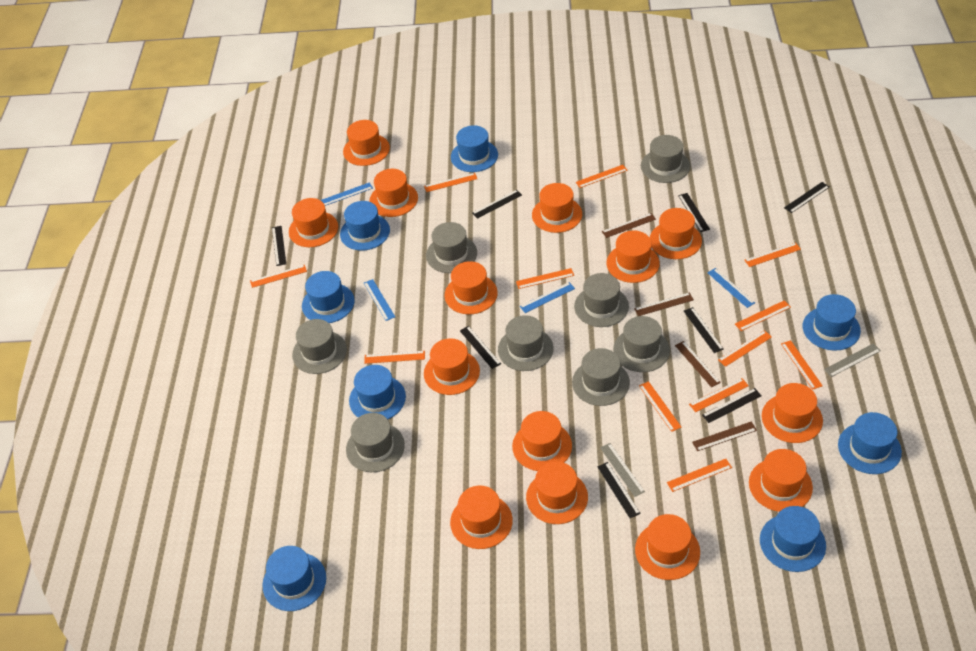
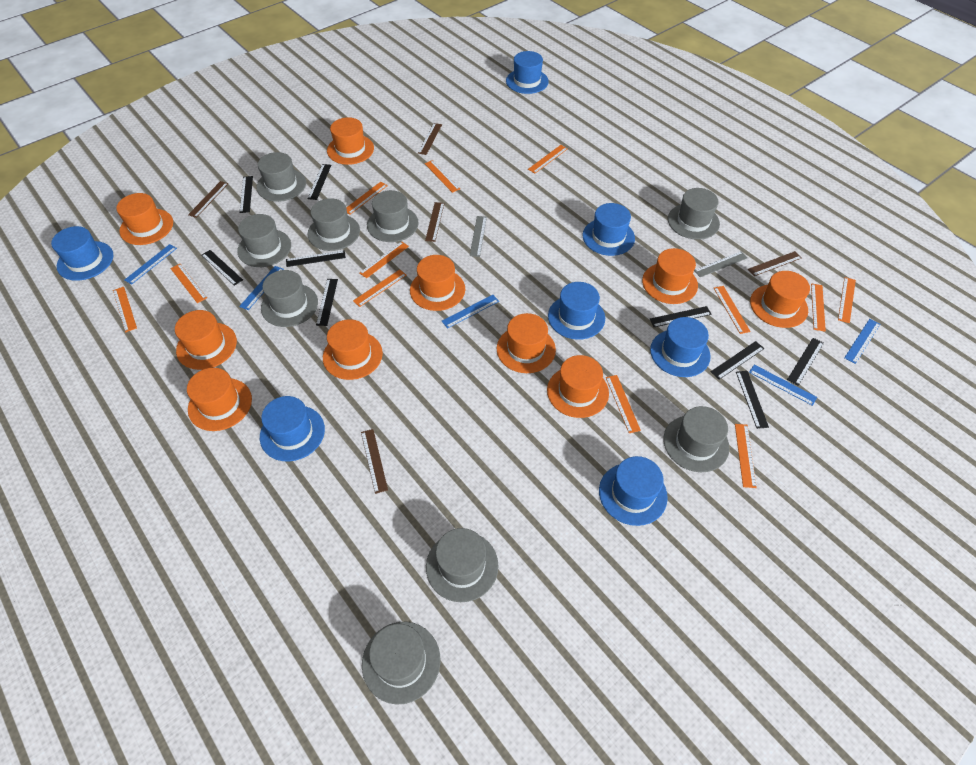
black ruler: [272,226,286,266] [460,326,501,369] [472,190,522,219] [597,462,641,518] [678,193,710,232] [684,307,724,353] [702,388,762,423] [784,182,829,213] = 8 -> [201,250,243,286] [240,176,253,213] [286,250,346,267] [307,164,331,200] [316,279,338,326] [650,306,712,327] [711,341,764,380] [736,371,769,429] [787,338,824,386] = 9
blue hat: [263,546,326,611] [302,271,355,323] [340,201,390,251] [349,365,406,419] [451,125,498,172] [760,506,826,572] [803,294,861,351] [838,412,902,474] = 8 -> [51,226,113,281] [260,396,325,461] [506,51,549,94] [548,282,605,340] [583,203,635,256] [599,456,668,526] [650,317,711,377] = 7
blue ruler: [321,182,373,206] [364,279,395,321] [520,282,575,313] [708,268,755,308] = 4 -> [125,244,177,285] [239,266,284,310] [442,295,499,329] [749,364,817,406] [844,319,880,364] = 5
brown ruler: [602,213,656,238] [634,293,694,316] [675,341,721,387] [692,421,757,451] = 4 -> [188,181,228,218] [361,429,388,494] [418,123,442,155] [425,202,445,242] [748,251,802,276] = 5
grey hat: [292,319,347,374] [346,413,405,472] [426,222,477,273] [498,315,554,371] [572,348,630,406] [574,273,629,327] [613,316,670,372] [641,135,690,183] = 8 -> [237,214,291,267] [256,152,306,202] [261,270,318,327] [308,198,360,251] [362,622,440,705] [367,190,419,242] [426,528,498,602] [664,406,730,472] [668,188,720,240] = 9
orange hat: [289,198,338,247] [343,120,390,166] [369,169,418,217] [424,338,480,395] [444,261,498,314] [450,485,513,549] [512,411,572,471] [526,461,588,524] [532,183,582,233] [606,230,660,283] [635,514,700,580] [650,208,702,259] [749,449,813,512] [762,383,823,443] = 14 -> [116,193,173,245] [175,310,237,370] [187,368,252,431] [323,319,383,380] [327,117,374,165] [410,255,465,311] [496,313,556,373] [547,355,609,418] [642,248,698,304] [750,271,810,328] = 10

